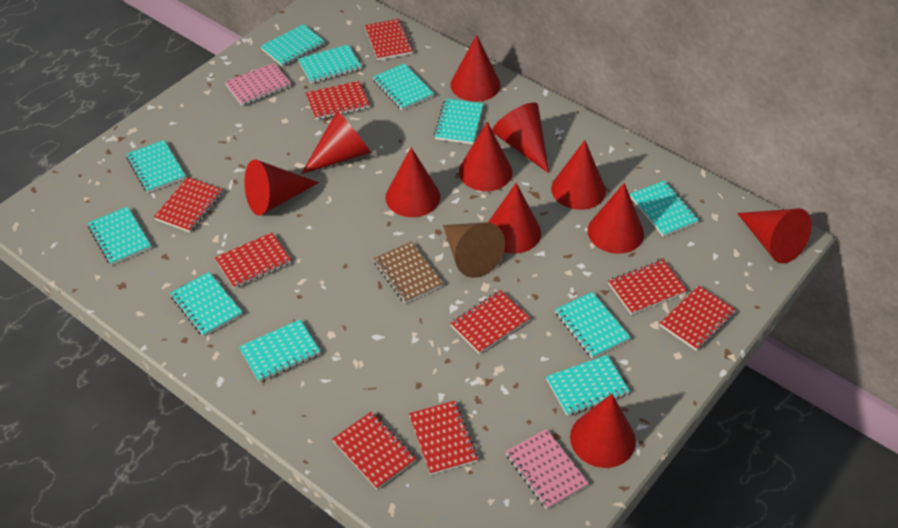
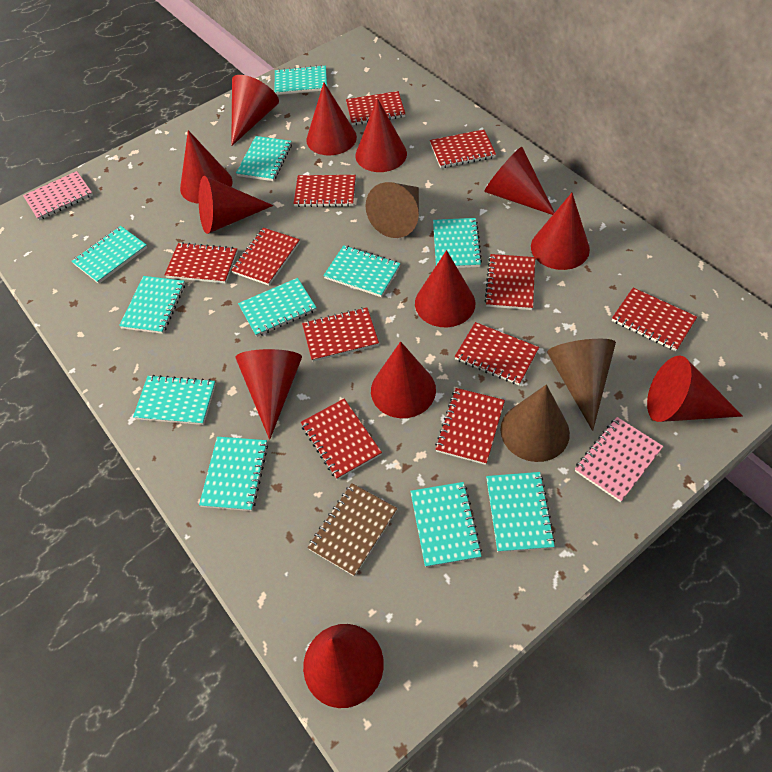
brown cone: [443,223,505,278] = 1 -> [366,182,419,238] [500,384,570,462] [547,339,616,431] = 3
red cone: [245,159,319,216] [301,111,371,174] [385,147,440,217] [450,35,501,102] [459,122,513,191] [488,183,541,254] [492,102,549,173] [551,140,606,210] [570,394,636,468] [587,183,644,254] [737,209,811,264] = 11 -> [180,130,232,204] [199,176,273,234] [231,75,279,146] [235,349,302,440] [303,624,384,708] [306,83,357,156] [355,98,407,172] [371,341,436,418] [415,250,475,327] [484,147,555,215] [531,193,590,270] [647,356,743,422] = 12
red notebook: [154,177,223,232] [215,233,291,289] [306,81,369,120] [332,412,416,490] [364,19,413,60] [409,401,478,475] [450,290,530,354] [608,260,687,315] [660,286,736,351] = 9 -> [165,242,238,284] [231,228,300,286] [293,175,356,207] [300,399,382,480] [302,307,379,362] [346,91,405,125] [430,129,496,168] [435,388,505,465] [455,322,539,385] [484,254,535,310] [612,288,697,351] = 11

